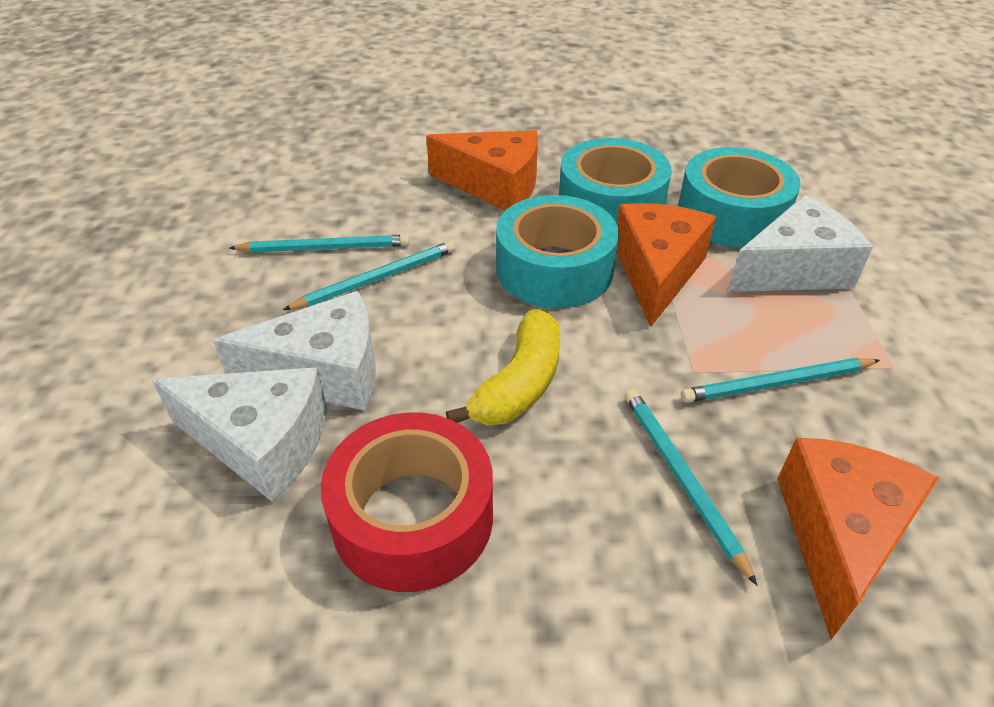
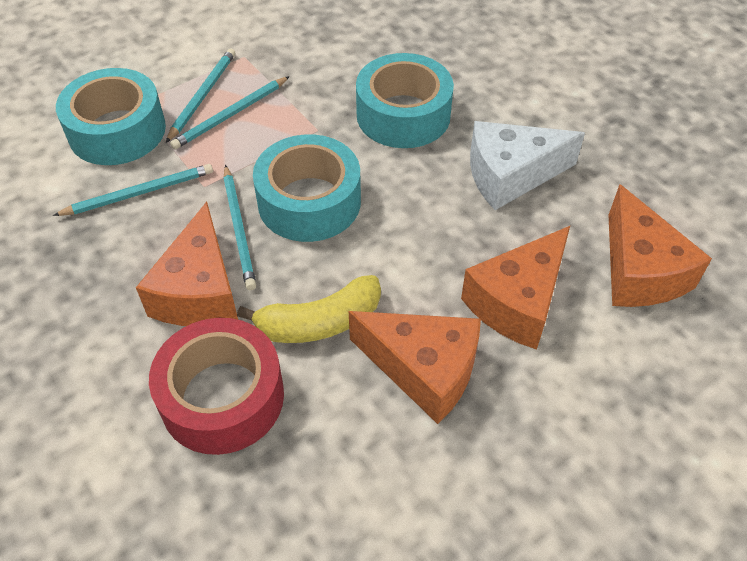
orange cheese: [426,130,538,210] [617,203,716,326] [777,438,939,640] = 3 -> [136,202,238,326] [349,311,481,424] [461,226,570,350] [608,184,712,307] = 4
white cheese: [152,367,327,502] [213,291,376,411] [727,195,873,292] = 3 -> [470,121,585,210] = 1

